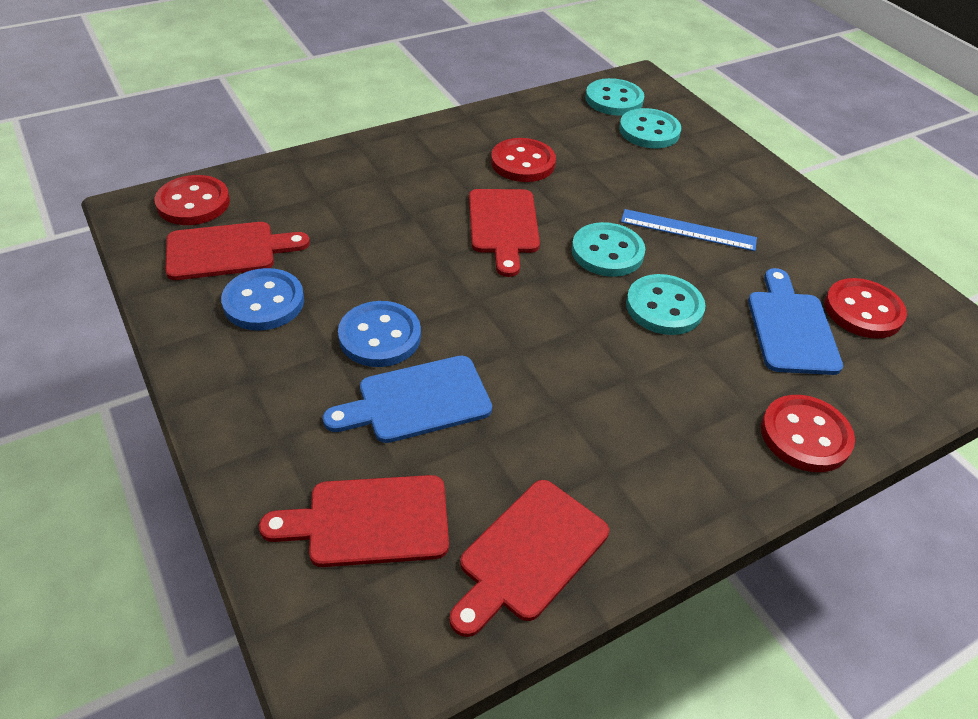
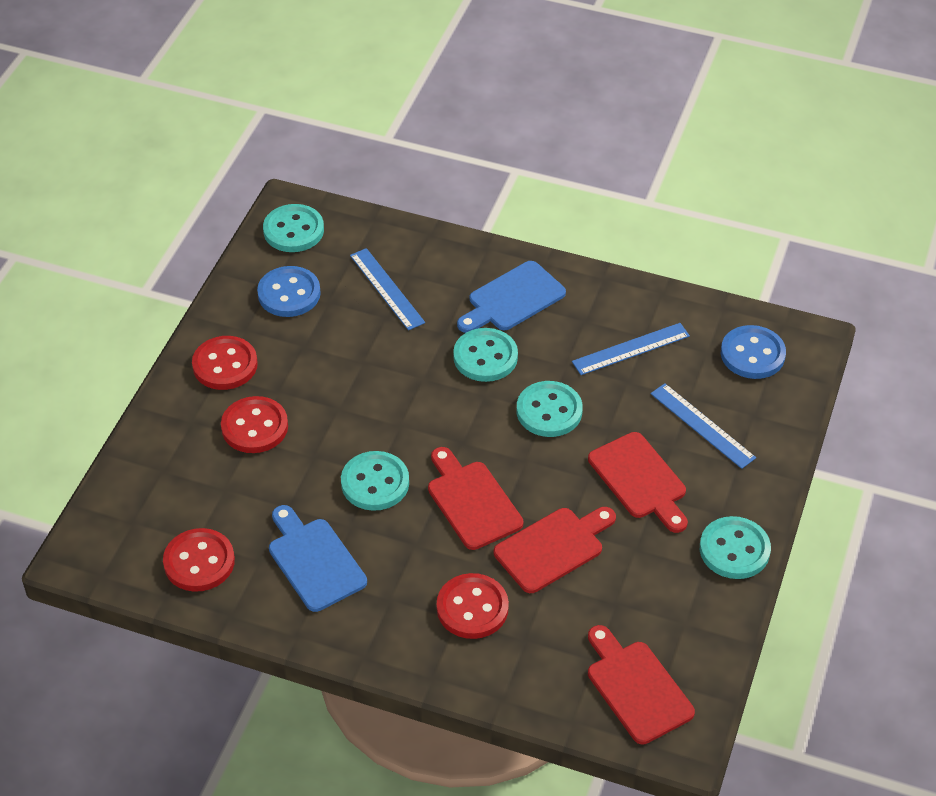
blue ruler: [621,209,757,251] = 1 -> [350,248,425,330] [572,323,690,375] [651,383,756,469] = 3
turquoise button: [572,222,645,277] [585,78,644,116] [619,108,681,148] [626,274,706,335] = 4 -> [263,204,324,252] [341,451,409,511] [453,328,518,382] [517,381,583,437] [700,516,771,579] = 5

